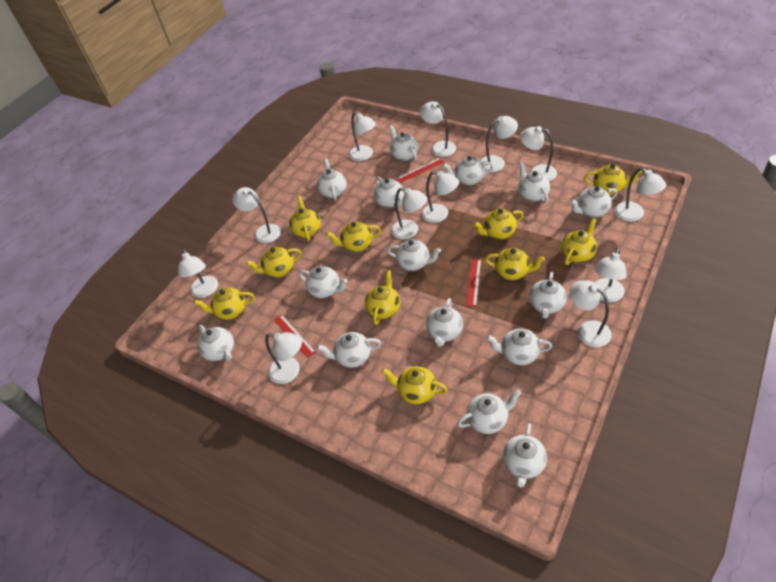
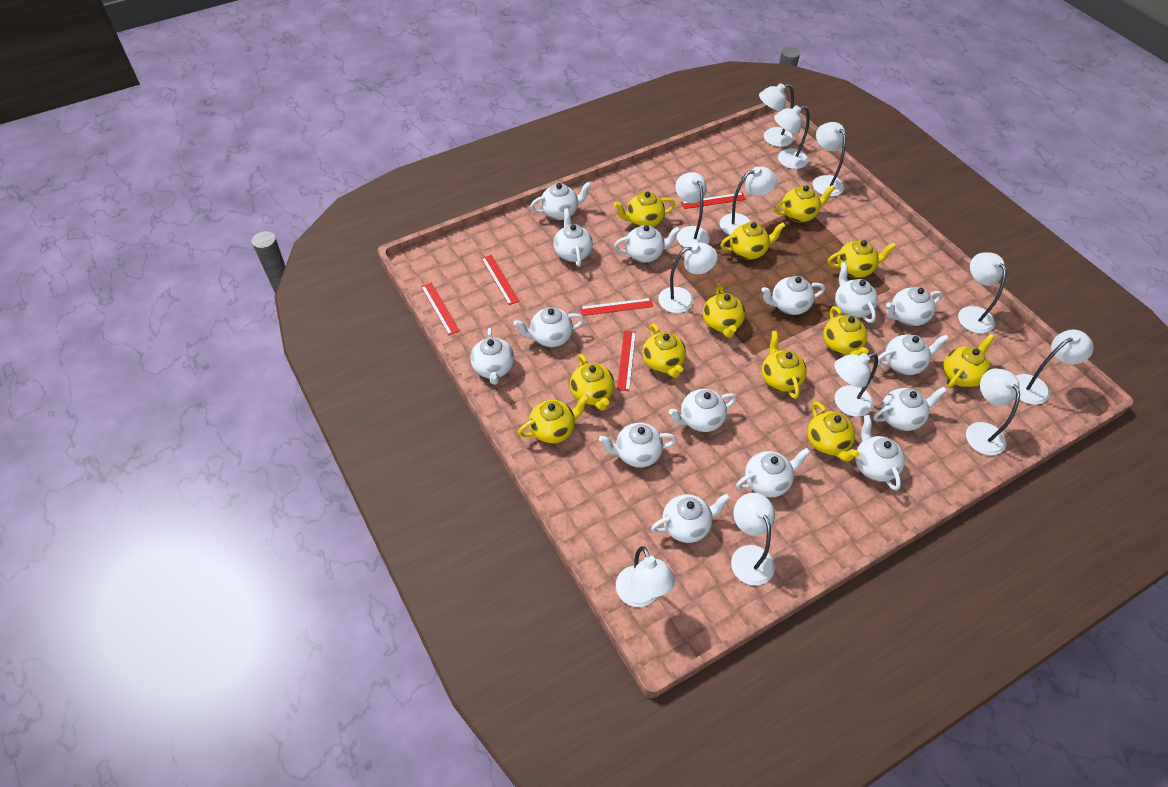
red ruler: [274,315,316,358] [397,158,444,183] [466,259,481,307] = 3 -> [421,283,460,335] [481,255,519,305] [580,298,653,316] [617,330,636,391] [681,192,746,209] = 5
yellow teapot: [194,288,254,320] [246,247,302,278] [289,196,321,241] [326,221,381,252] [365,270,400,325] [382,366,448,404] [473,208,524,240] [485,248,545,280] [561,218,597,265] [584,164,642,195] = 10 -> [518,395,589,444] [570,354,615,411] [614,192,675,227] [642,324,686,378] [703,285,745,338] [721,222,786,260] [762,331,807,399] [774,185,835,222] [807,401,860,462] [823,306,869,356] [828,240,896,278] [943,334,995,388] = 12

